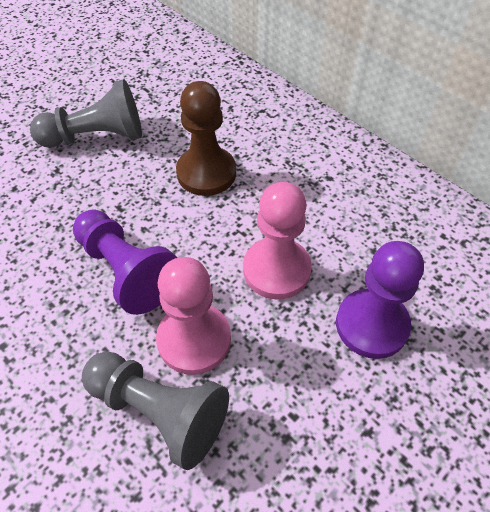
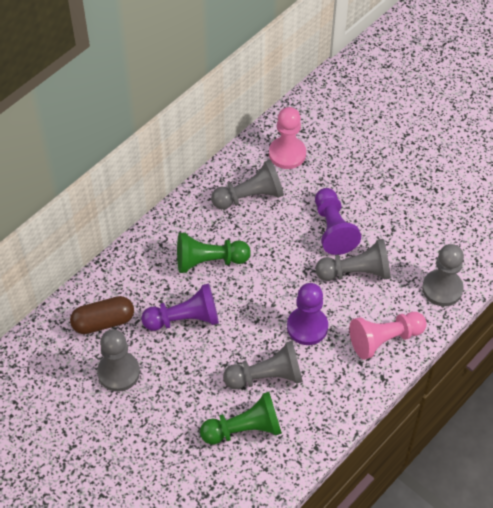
brown capsule: none = 0 -> [70,296,134,334] = 1
brown pawn: [176,81,236,196] = 1 -> none = 0
green pawn: none = 0 -> [177,233,251,273] [200,392,282,444] = 2
grey pawn: [30,79,142,147] [82,352,229,470] = 2 -> [97,329,140,392] [211,160,284,209] [223,341,303,389] [315,239,391,281] [422,244,464,306] = 5
purple pawn: [73,210,177,315] [336,241,424,359] = 2 -> [141,283,219,331] [287,283,328,345] [315,188,361,255] = 3

